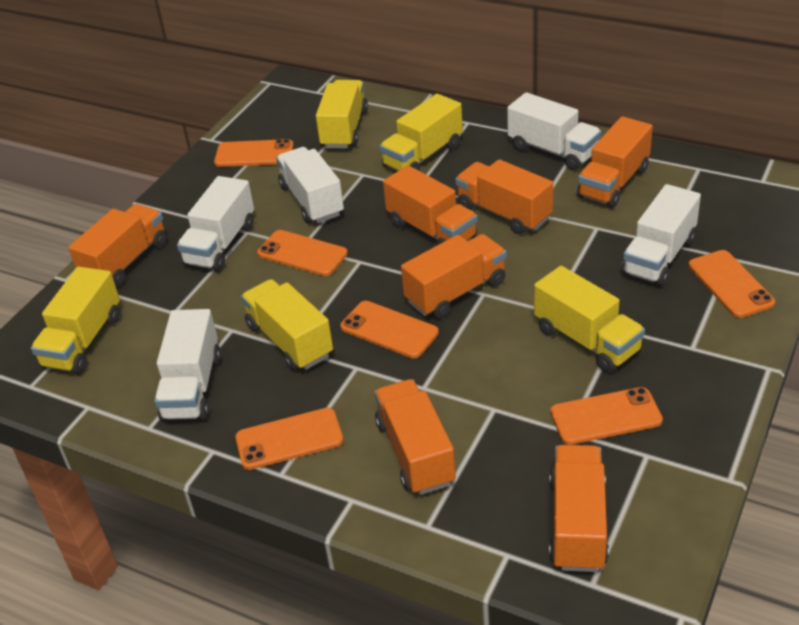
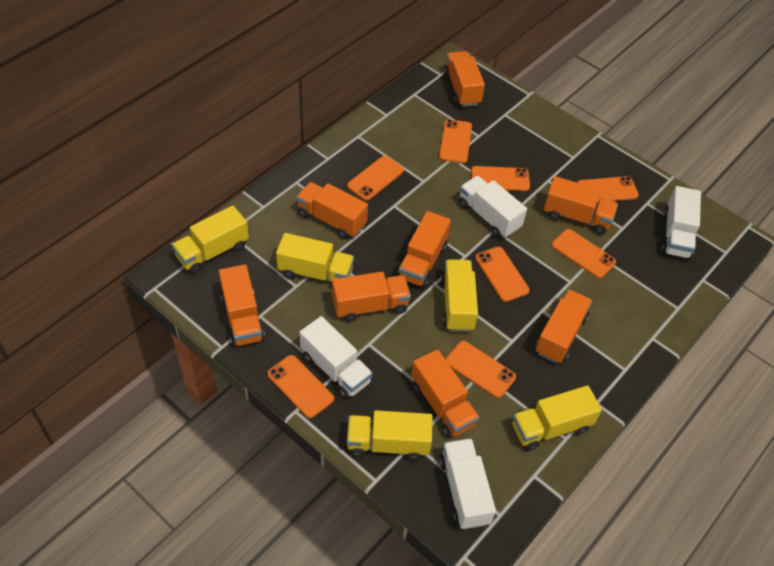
orange phone: [214,139,294,167] [235,408,343,470] [257,230,348,276] [340,301,439,358] [550,387,663,445] [688,250,775,318] = 6 -> [267,355,334,418] [347,156,404,201] [439,119,472,163] [445,341,516,398] [471,166,530,191] [475,247,530,302] [552,229,616,278] [577,176,639,203] = 8
orange truck: [68,204,167,287] [375,379,456,495] [383,165,477,245] [401,234,507,318] [455,159,553,234] [549,445,609,572] [577,116,653,208] = 7 -> [219,264,265,347] [296,182,368,239] [332,272,411,322] [397,211,451,288] [411,349,479,438] [444,51,485,107] [535,289,592,363] [544,176,618,235] = 8
white truck: [154,309,221,421] [177,176,254,271] [276,147,344,223] [507,92,602,170] [621,184,701,286] = 5 -> [300,316,373,399] [439,438,496,530] [459,176,527,238] [661,186,701,259] = 4

